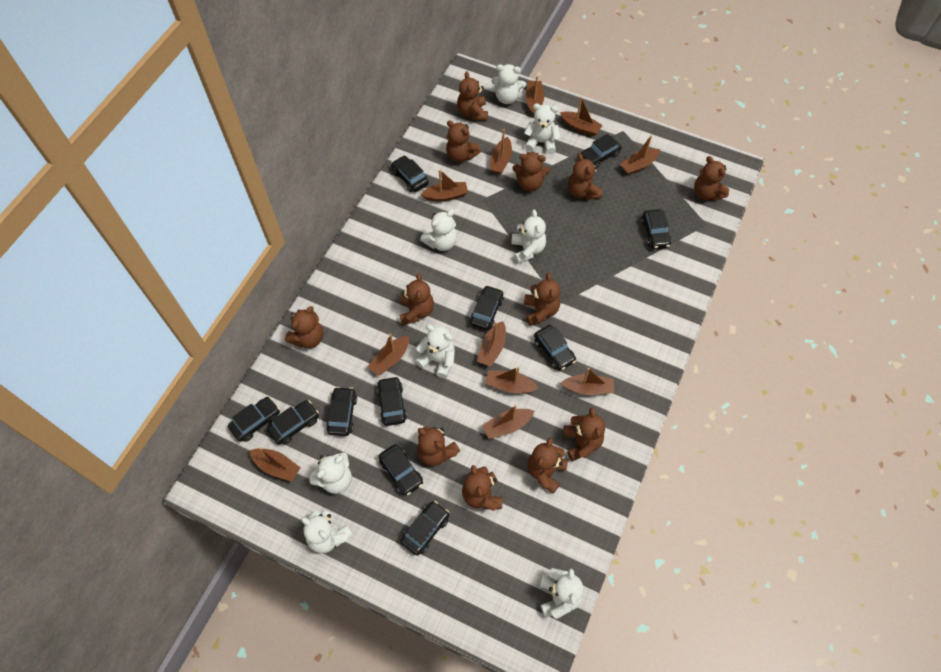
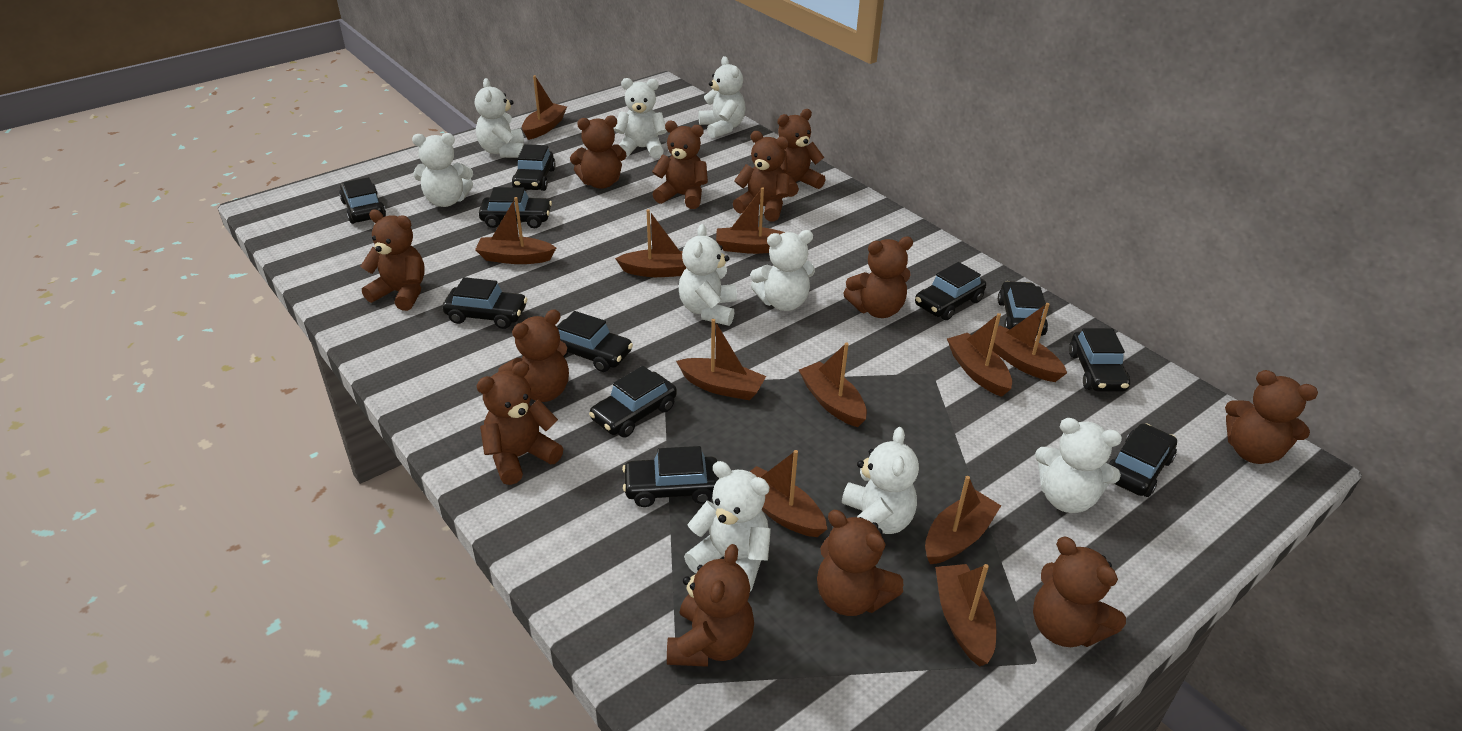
white teddy bear: [301,511,353,553] [310,453,352,494] [416,325,455,378] [420,210,457,251] [491,64,526,104] [511,209,546,264] [524,103,560,154] [540,568,584,619] = 8 -> [412,133,473,207] [475,78,524,158] [613,78,667,158] [679,224,737,326] [684,461,771,592] [698,56,745,138] [750,230,815,311] [842,427,919,534] [1035,418,1122,513] = 9

